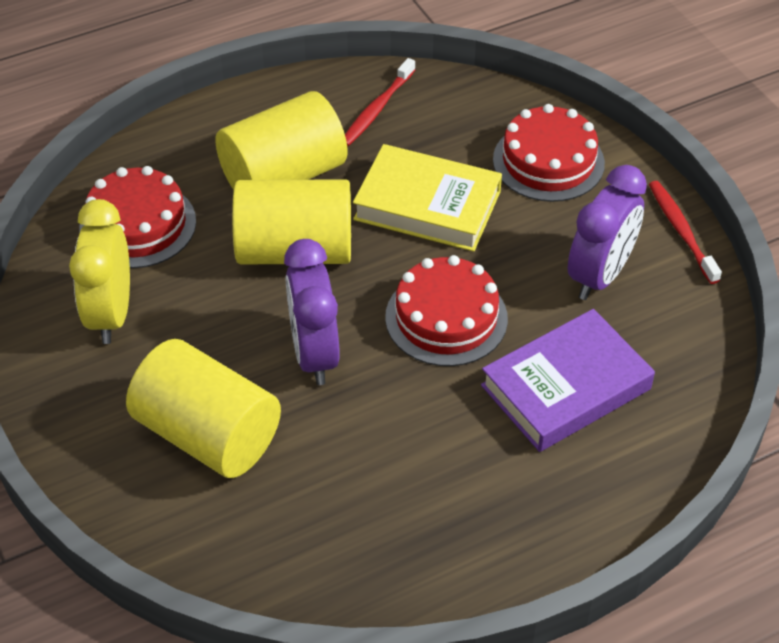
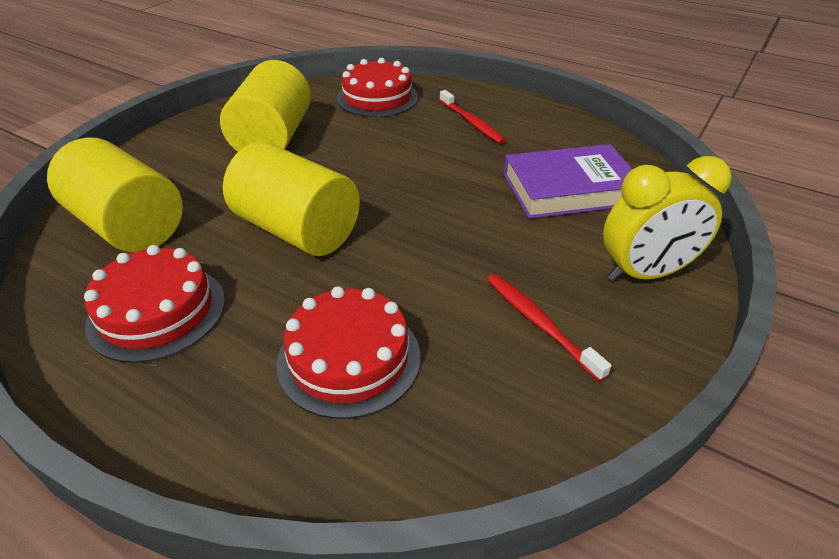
purple clock: [284,239,340,385] [568,165,647,300] = 2 -> none = 0
yellow book: [353,144,502,252] = 1 -> none = 0

